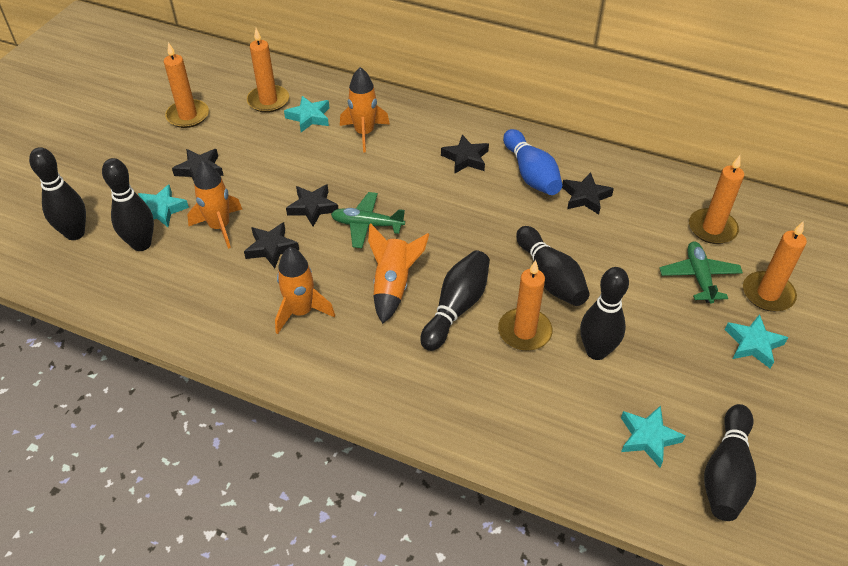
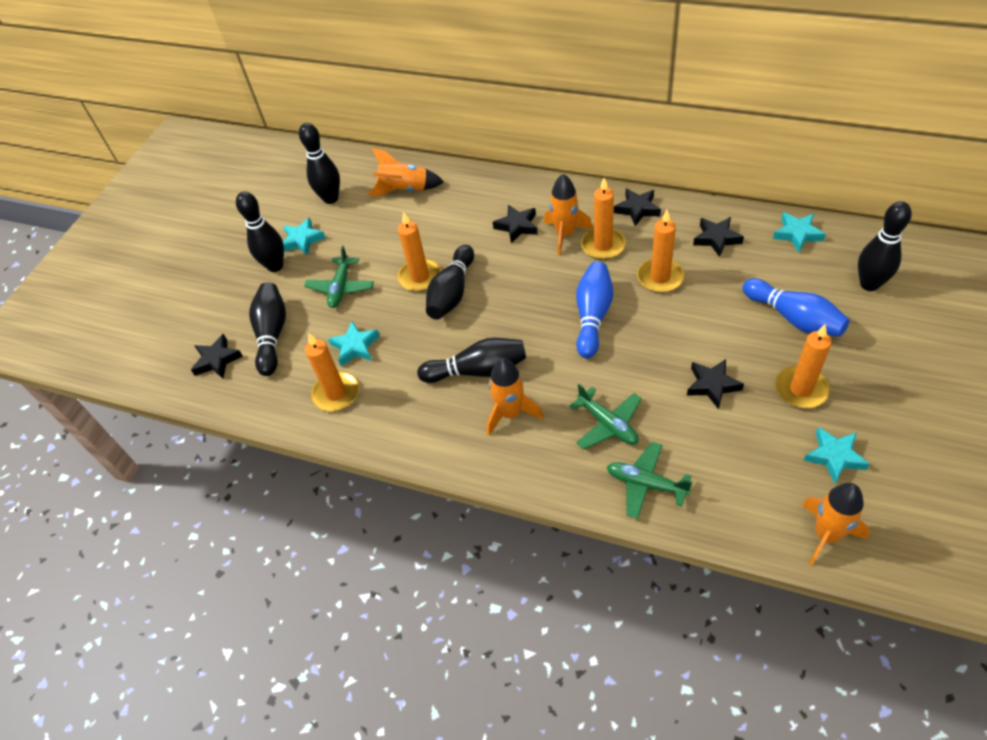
blue bowling pin: [503,129,562,195] = 1 -> [576,262,613,358] [743,278,850,336] = 2
green plane: [331,192,405,248] [659,241,743,304] = 2 -> [304,246,374,308] [570,384,642,449] [607,442,692,519] = 3

